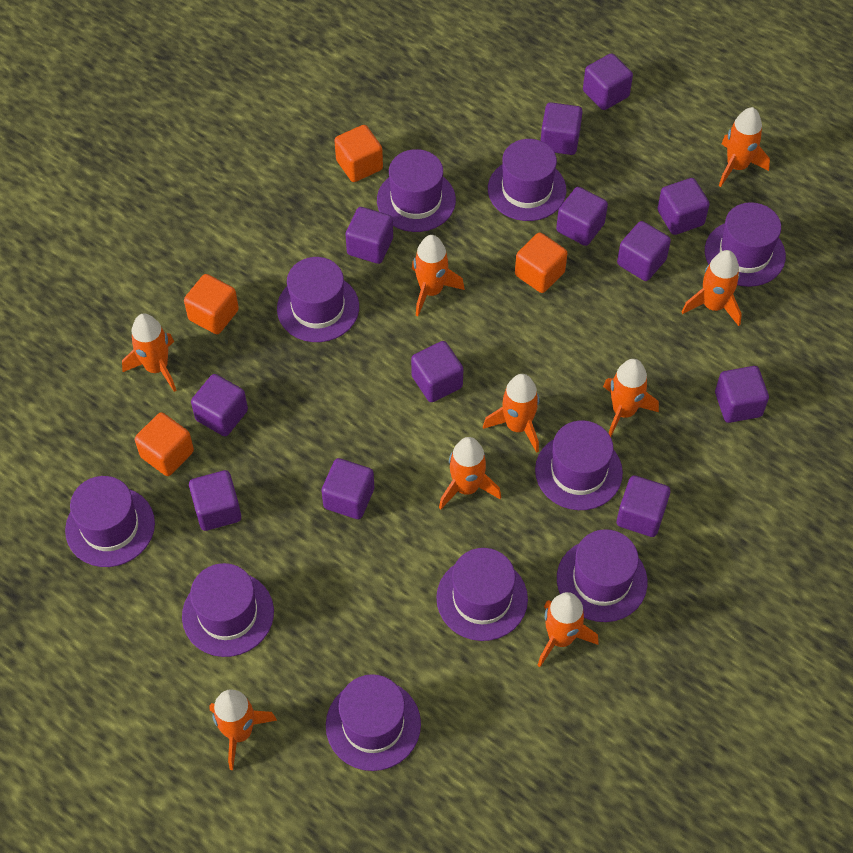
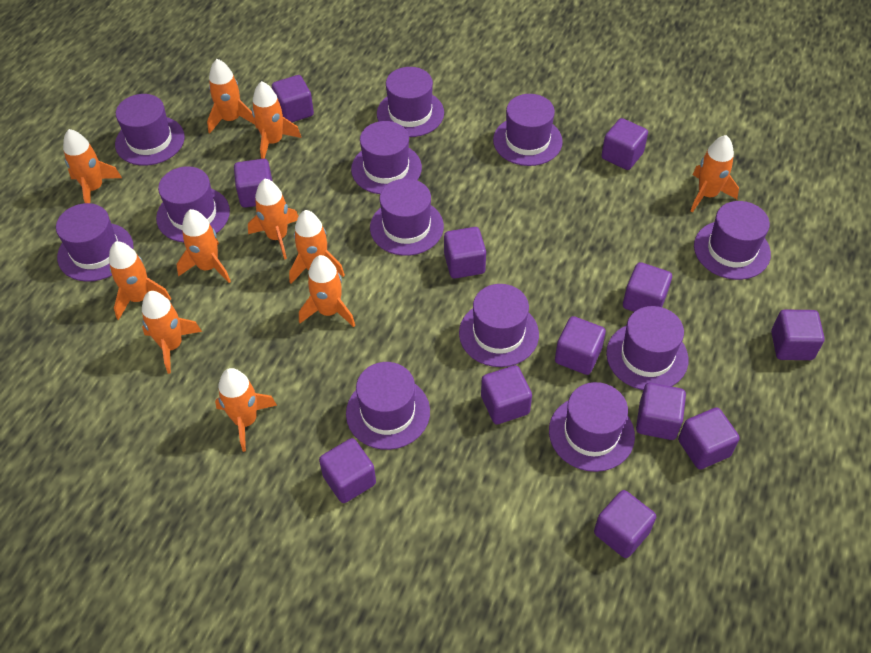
orange cube: [135,412,194,476] [184,274,239,334] [334,125,383,182] [515,232,567,293] = 4 -> none = 0
orange rocket: [122,313,177,392] [209,690,277,770] [412,235,465,316] [439,437,501,510] [483,374,539,453] [537,592,599,667] [603,359,659,437] [682,250,742,326] [719,107,770,187] = 9 -> [63,129,122,203] [109,242,171,320] [142,291,202,374] [176,209,231,283] [207,59,255,134] [215,368,277,452] [248,179,299,260] [252,81,301,159] [289,210,345,284] [299,255,355,327] [691,135,739,213] = 11
purple hat: [65,476,155,567] [182,563,274,657] [277,257,359,342] [326,674,421,771] [377,149,456,232] [436,548,528,641] [488,139,566,221] [535,420,623,510] [557,529,647,622] [705,202,786,287] = 10 -> [56,203,134,282] [115,94,185,166] [156,166,230,242] [346,362,430,450] [351,121,422,194] [370,179,444,256] [377,67,444,137] [459,284,539,367] [493,94,563,166] [549,382,635,472] [606,306,689,390] [694,201,771,280] = 12

